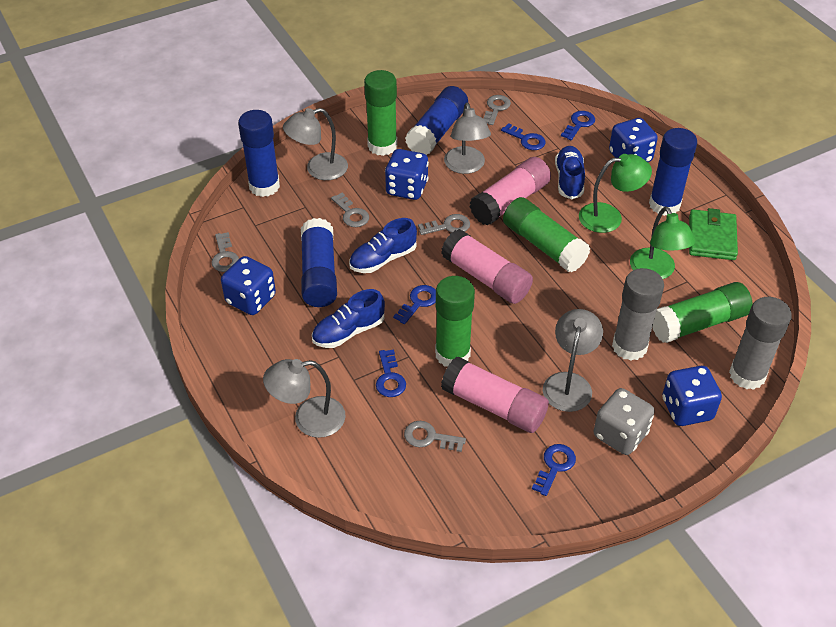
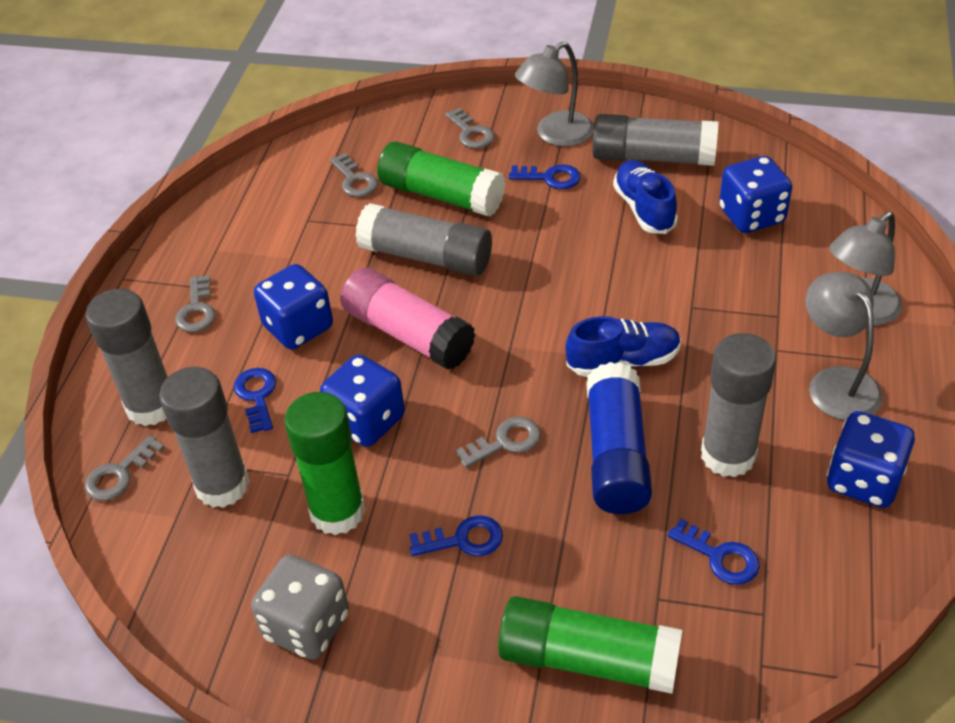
blue glue stick: [238,110,280,197] [301,218,337,307] [405,86,468,155] [649,128,697,216] = 4 -> [586,362,652,514] = 1
blue key: [376,349,406,397] [393,285,436,324] [501,123,546,150] [532,444,576,496] [561,111,595,140] = 5 -> [234,368,276,433] [409,515,503,556] [509,164,581,189] [668,519,760,585] = 4
blue shoe: [312,289,385,348] [349,218,417,273] [555,146,585,199] = 3 -> [566,316,681,377] [613,160,678,234] = 2
green glue stick: [364,70,397,156] [435,276,475,366] [503,197,590,273] [652,282,753,343] = 4 -> [284,392,366,535] [377,141,505,216] [498,596,682,694] = 3
green lamp: [579,154,652,233] [630,206,696,279] = 2 -> none = 0
green wallet: [689,208,738,260] = 1 -> none = 0
grey glue stick: [612,268,664,361] [729,297,792,390] = 2 -> [86,289,167,426] [159,367,250,508] [355,203,492,276] [592,114,718,166] [701,333,776,478] = 5
grey lamp: [263,359,345,438] [283,108,348,180] [444,102,491,174] [543,309,603,412] = 4 -> [515,42,594,147] [805,272,883,420] [829,212,902,326] = 3
pink glue stick: [441,229,533,304] [441,357,549,433] [470,157,551,226] = 3 -> [340,267,475,370] = 1

